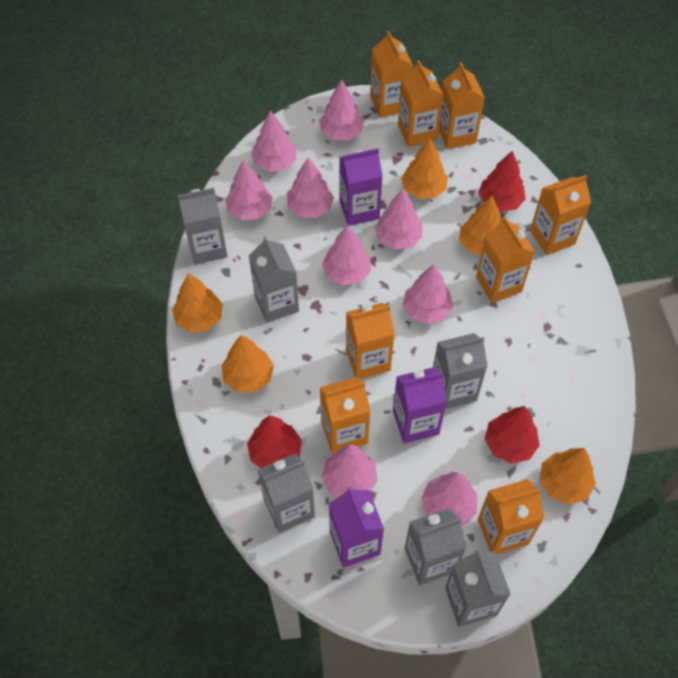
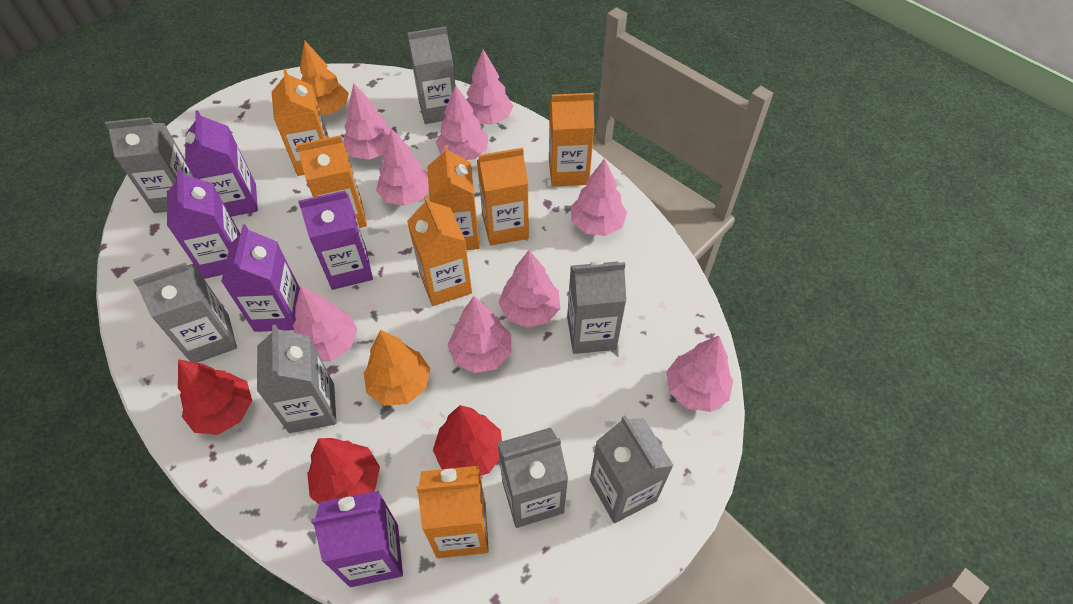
grey carton: [178,188,227,265] [249,236,299,323] [258,453,315,533] [405,508,467,585] [433,333,487,409] [445,549,511,627] = 6 -> [105,117,193,213] [133,263,237,363] [257,325,336,433] [408,27,455,124] [497,427,568,528] [567,260,626,354] [590,415,674,523] = 7
orange carton: [320,377,370,454] [346,303,395,379] [370,31,413,118] [398,60,444,147] [439,62,485,149] [476,216,535,303] [478,479,544,554] [530,175,591,255] = 8 -> [272,68,329,176] [296,135,367,228] [407,195,472,306] [417,466,489,558] [427,145,480,250] [477,148,529,246] [549,93,595,187] = 7
orange tree: [172,273,223,333] [221,335,274,392] [401,139,448,199] [459,196,502,255] [540,448,596,505] = 5 -> [300,41,349,115] [364,330,430,406] = 2
purple carton: [329,487,384,568] [339,148,383,226] [393,367,447,444] = 3 -> [167,169,240,279] [185,110,258,217] [221,224,300,332] [298,190,373,290] [311,491,403,587] = 5

